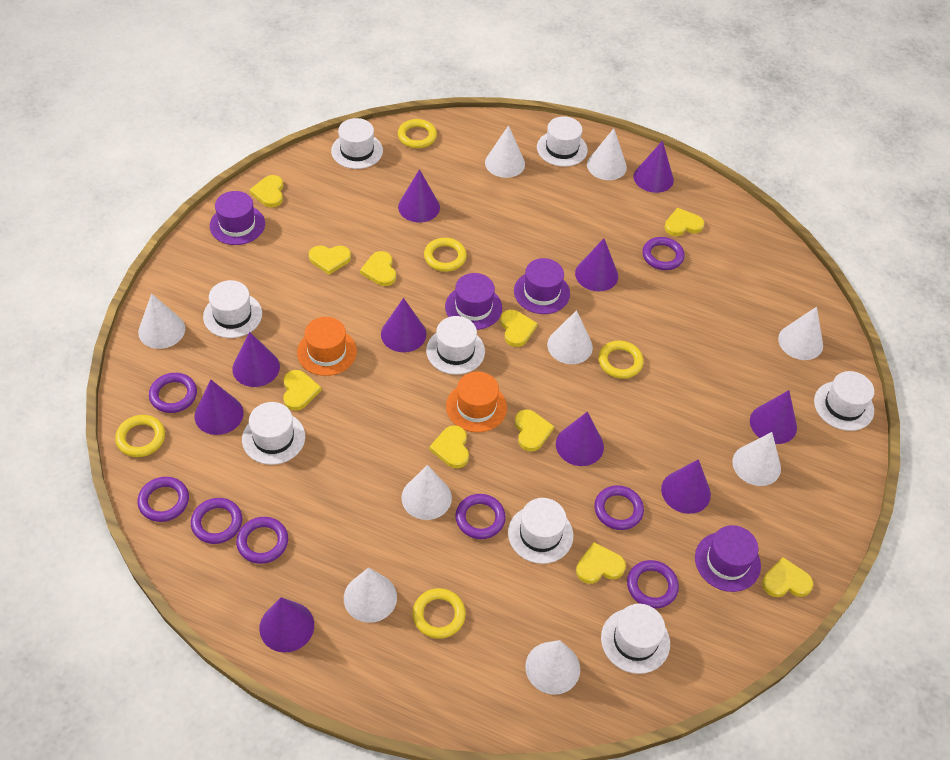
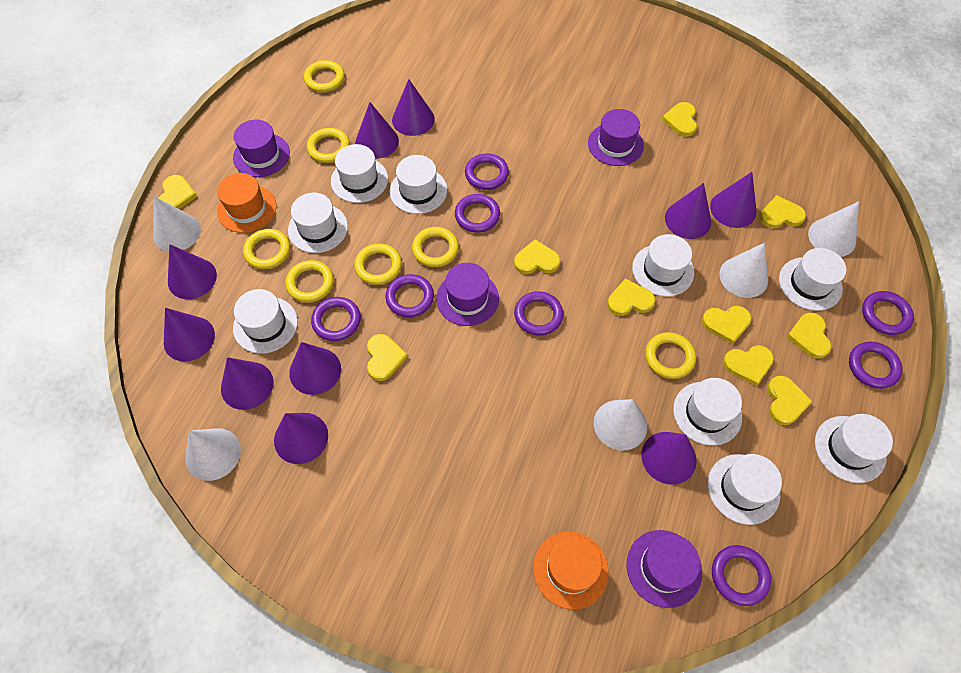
white cone: [138,294,185,349] [344,567,397,623] [401,465,452,520] [485,125,525,178] [525,640,580,695] [547,310,593,364] [587,128,627,180] [732,432,781,486] [778,307,823,360] = 9 -> [153,196,201,252] [185,428,241,481] [594,399,647,450] [719,243,768,298] [808,201,859,257] = 5
white hat: [203,280,262,338] [242,402,305,465] [331,118,383,169] [426,316,485,375] [508,498,573,564] [537,116,588,167] [601,604,670,674] [814,371,874,431] = 8 -> [233,289,298,354] [288,193,348,253] [331,144,388,203] [389,155,447,214] [632,234,694,297] [673,378,742,446] [708,454,782,525] [779,248,846,311] [815,414,893,483] = 9
yellow ring: [115,415,165,457] [398,119,437,148] [412,588,466,639] [424,238,467,272] [598,341,644,379] = 5 -> [243,229,290,269] [285,260,334,303] [304,60,345,92] [307,128,350,163] [354,243,402,285] [412,227,459,267] [645,332,696,379] = 7

